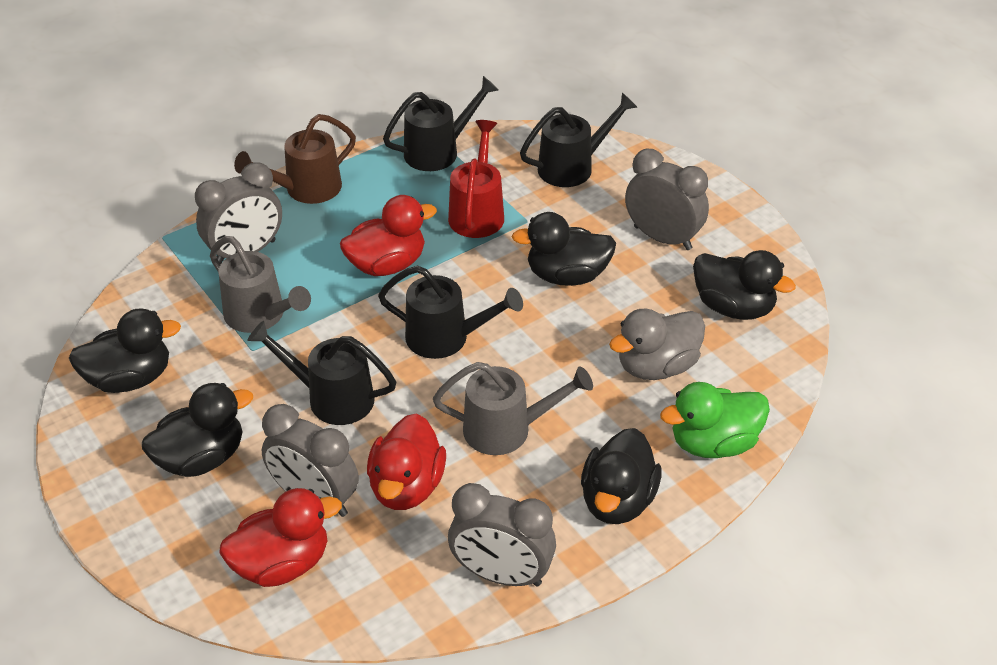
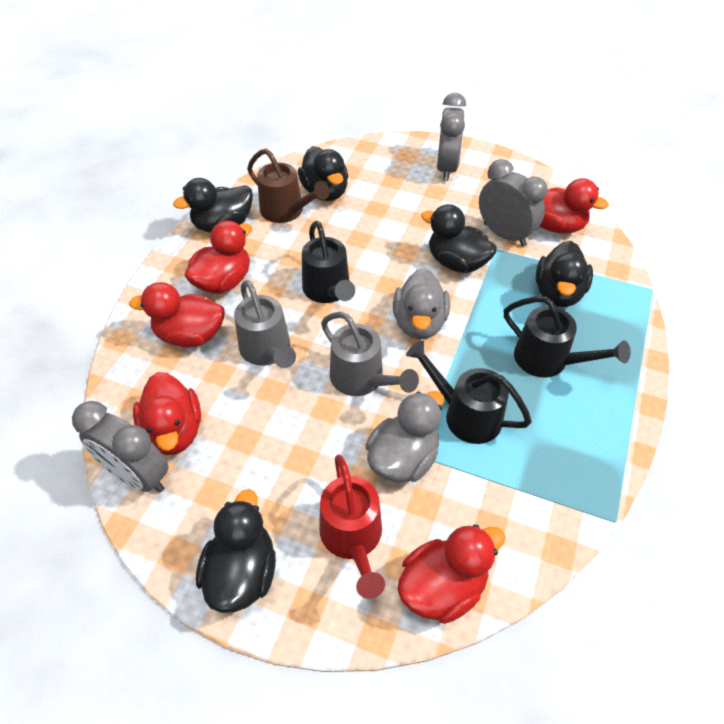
black watering can: [247,321,396,425] [378,266,523,359] [383,76,498,171] [520,92,637,187] = 4 -> [302,221,355,303] [406,340,532,444] [504,296,631,378] = 3
green duck: [660,382,770,458] = 1 -> none = 0
grey clock: [195,162,282,264] [262,404,359,517] [448,483,556,587] [625,149,709,250] = 4 -> [72,401,169,493] [437,93,466,181] [479,159,548,247] = 3
grey duck: [609,309,705,380] = 1 -> [365,391,444,482] [393,268,450,339] = 2
red duck: [219,488,342,587] [340,195,437,276] [367,413,446,510] = 3 -> [129,282,225,348] [133,372,201,455] [184,220,252,294] [398,524,506,624] [540,178,609,234] = 5

